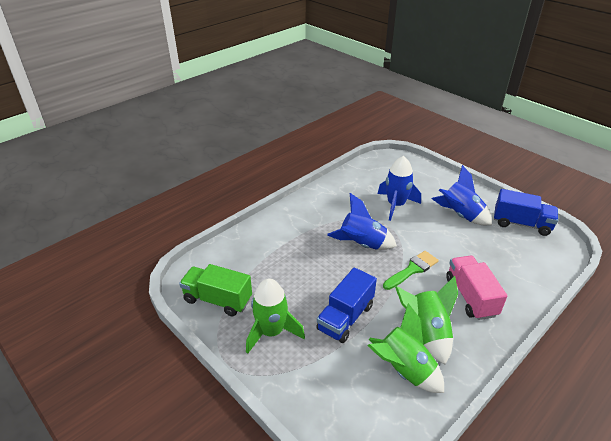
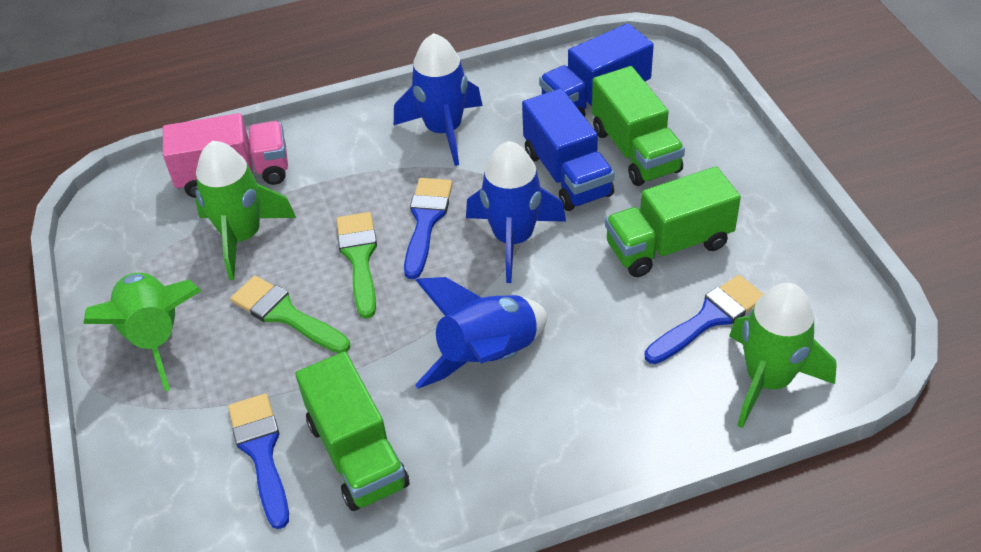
blue brush: none = 0 -> [228,393,289,529] [404,178,453,279] [645,275,764,364] = 3
green brush: [383,251,439,290] = 1 -> [230,275,350,353] [336,212,377,319] = 2
green truck: [179,264,252,316] = 1 -> [295,351,409,511] [592,66,685,186] [605,166,741,277] = 3

